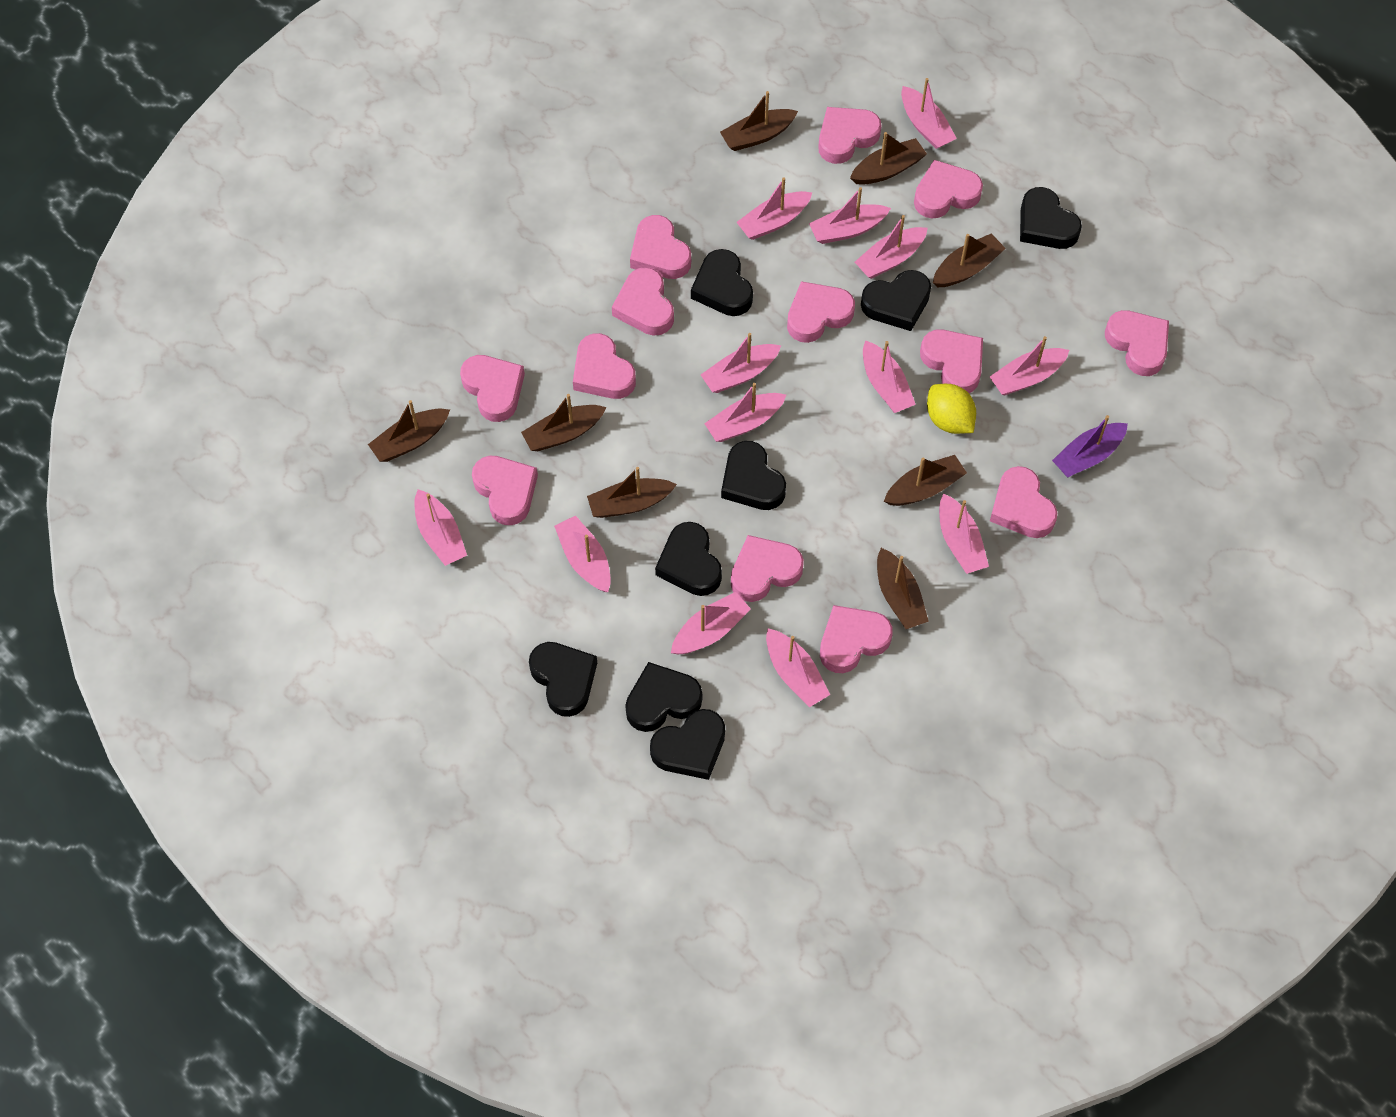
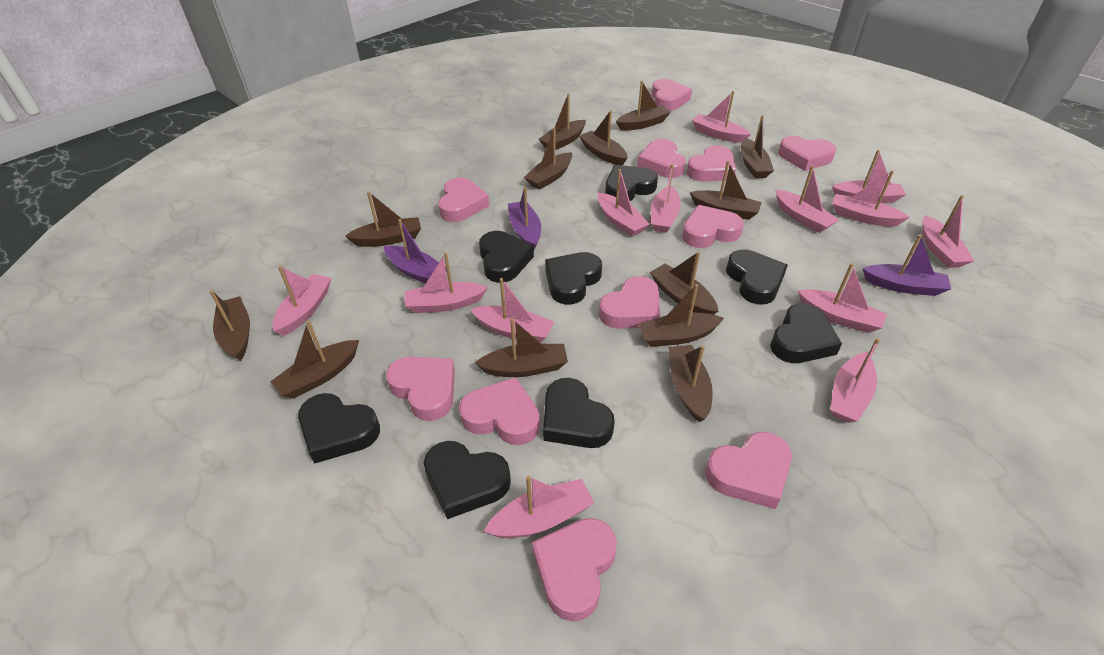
brown boat: [368,400,450,462] [521,394,607,451] [587,467,677,518] [720,91,798,151] [850,132,927,185] [877,548,929,629] [884,455,967,506] [933,233,1006,287] = 8 -> [209,290,250,361] [270,321,359,399] [345,191,421,247] [475,318,568,377] [524,127,572,190] [539,94,586,150] [579,110,627,166] [616,81,671,131] [638,284,724,347] [650,251,718,314] [668,345,713,422] [690,161,762,220] [741,115,774,179] = 13
pink heart: [460,355,525,422] [472,456,538,525] [573,333,636,399] [612,267,674,336] [630,215,691,279] [731,535,804,602] [787,281,855,343] [818,107,881,164] [820,605,893,673] [914,160,983,218] [920,329,983,393] [990,466,1057,538] [1105,310,1169,376] = 13 -> [386,356,455,421] [438,177,489,222] [459,377,540,445] [532,518,617,622] [599,276,660,329] [637,139,686,178] [652,79,692,111] [682,205,744,248] [687,145,736,182] [705,432,792,509] [778,136,836,171] = 11
purple boat: [1052,415,1128,478] = 1 -> [384,219,447,283] [508,186,541,249] [862,234,951,296] = 3
yellow lemon: [927,384,976,434] = 1 -> none = 0

